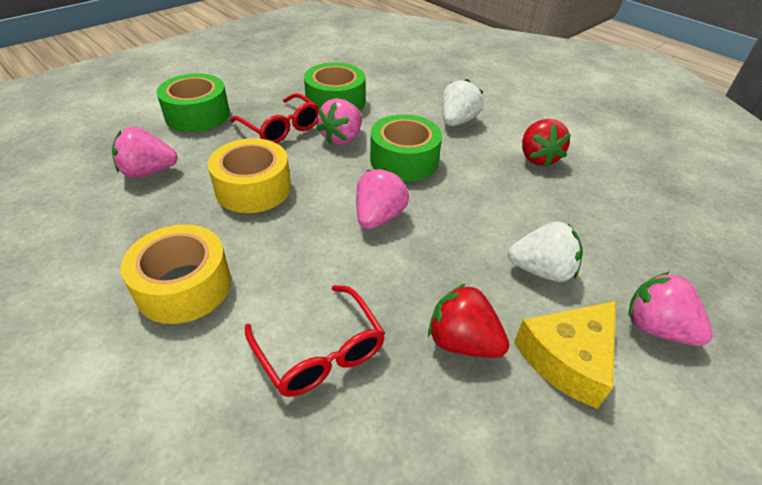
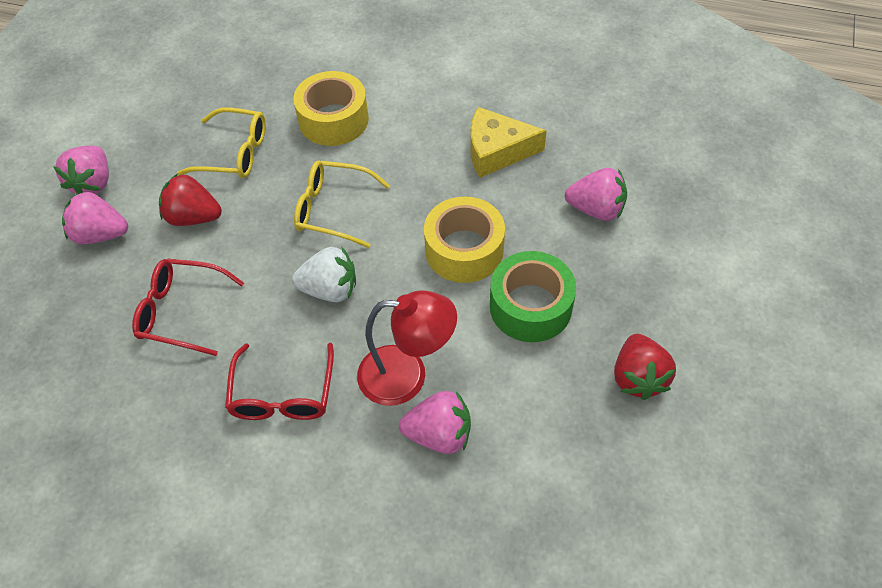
green tape: [156,73,230,132] [304,63,365,111] [370,114,442,182] = 3 -> [490,251,576,342] = 1
red lamp: none = 0 -> [357,290,457,406] = 1
white strawberry: [442,79,483,126] [508,221,583,282] = 2 -> [292,246,356,302] = 1
yellow glasses: none = 0 -> [177,108,266,178] [294,160,390,248] = 2

